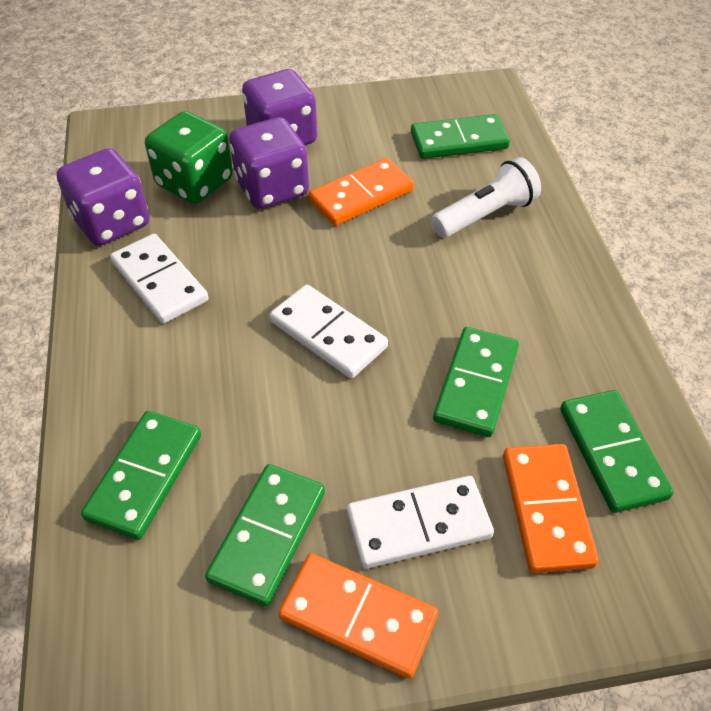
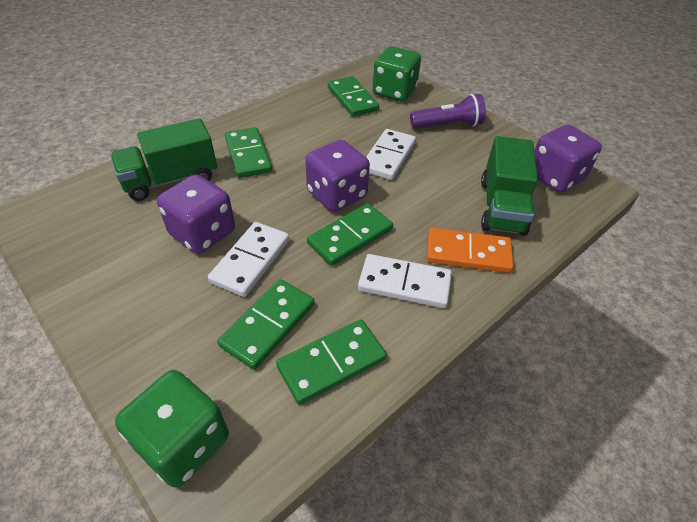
green dice: [145,111,233,204] = 1 -> [115,370,229,487] [372,46,421,102] = 2
green truck: none = 0 -> [110,118,217,201] [481,136,538,236] = 2
orange domino: [278,553,438,679] [308,158,414,226] [503,444,599,573] = 3 -> [426,228,514,273] = 1
purple flashlight: none = 0 -> [410,94,486,129] = 1
white flashlight: [431,157,541,238] = 1 -> none = 0

